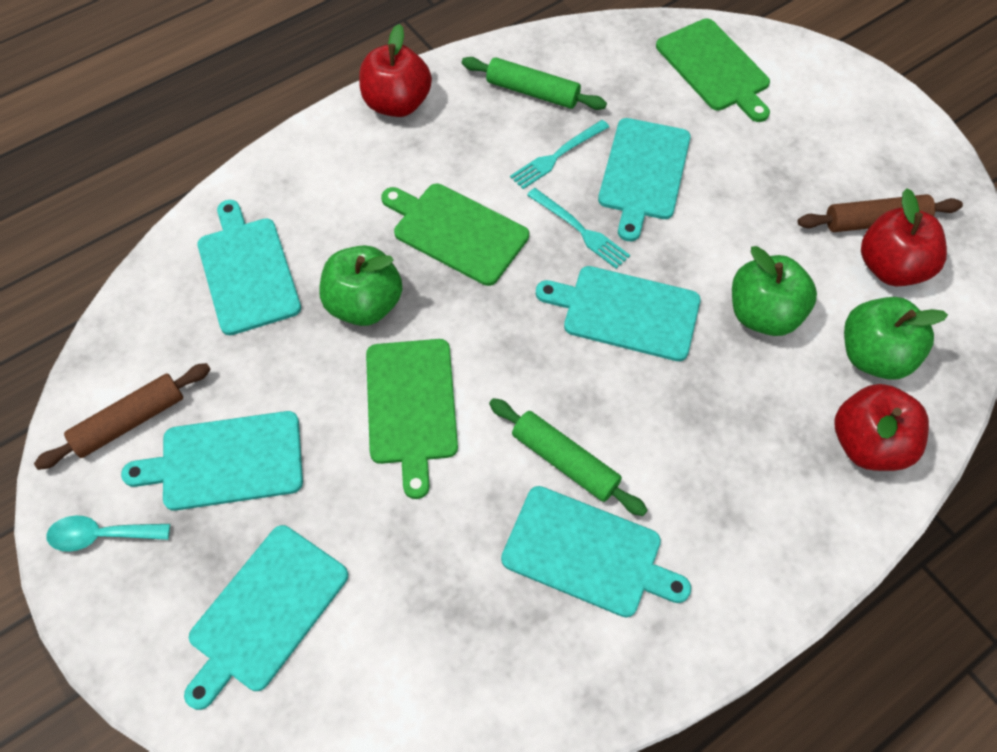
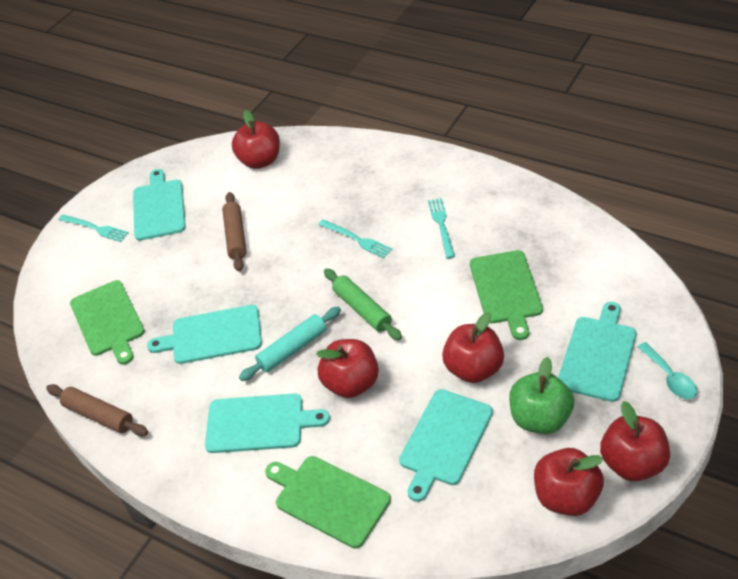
green apple: [320,245,402,326] [732,246,817,336] [844,297,948,380] = 3 -> [509,357,574,434] = 1
green rolling pin: [462,57,607,110] [489,398,647,516] = 2 -> [324,268,402,340] = 1
red apple: [359,24,432,117] [835,384,929,471] [861,188,947,286] = 3 -> [232,110,280,169] [316,339,379,398] [442,312,504,383] [534,448,604,516] [600,401,670,481] = 5
turquoise cutting board: [121,411,303,511] [184,525,348,710] [197,200,301,335] [501,486,691,617] [536,266,701,361] [598,118,691,241] = 6 -> [133,169,186,241] [147,305,262,364] [205,393,330,453] [399,389,493,502] [558,302,637,402] = 5
turquoise fork: [510,120,609,189] [527,188,630,269] = 2 -> [58,214,129,242] [318,219,392,258] [428,198,455,259] = 3
turquoise rolling pin: none = 0 -> [239,307,341,381] = 1

